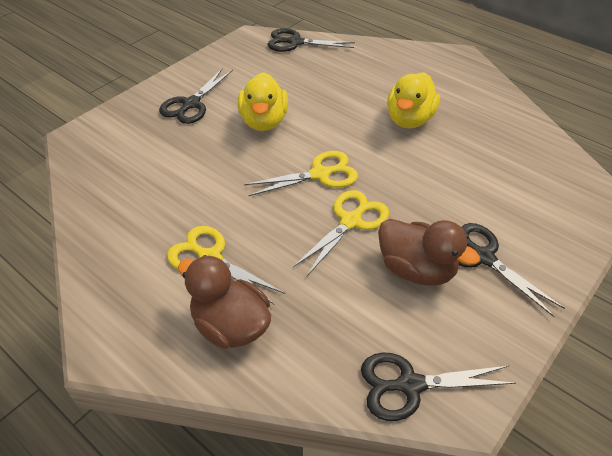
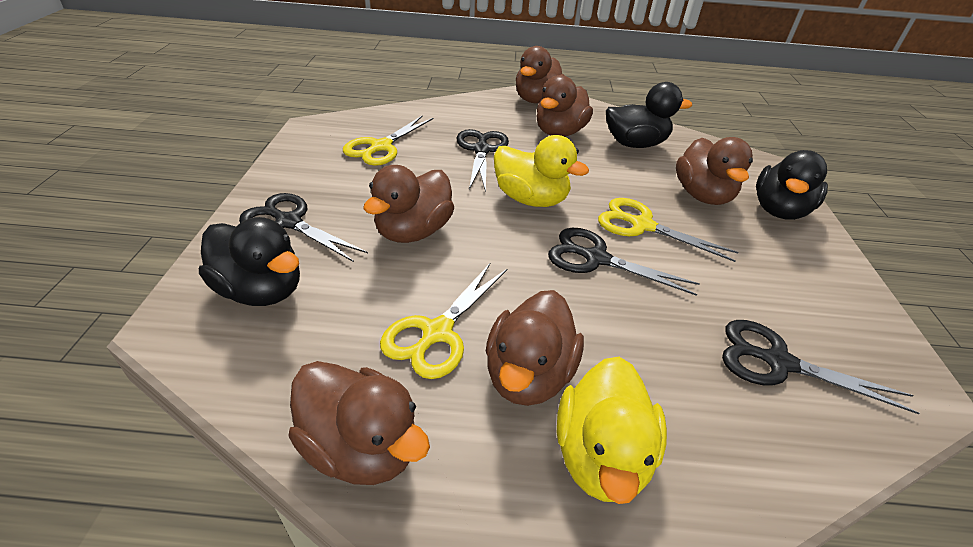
black duck: none = 0 -> [199,217,300,306] [606,82,692,148] [756,150,828,220] = 3
brown duck: [178,255,271,349] [378,219,480,285] = 2 -> [288,361,430,485] [363,165,454,243] [486,290,584,406] [516,46,565,103] [536,75,593,137] [676,137,753,205] = 6

